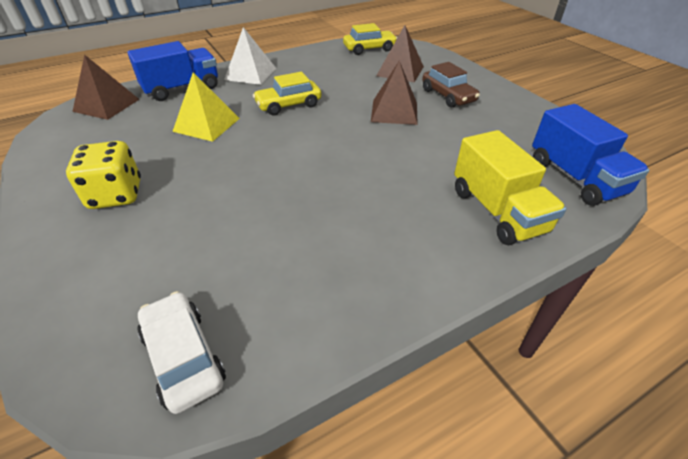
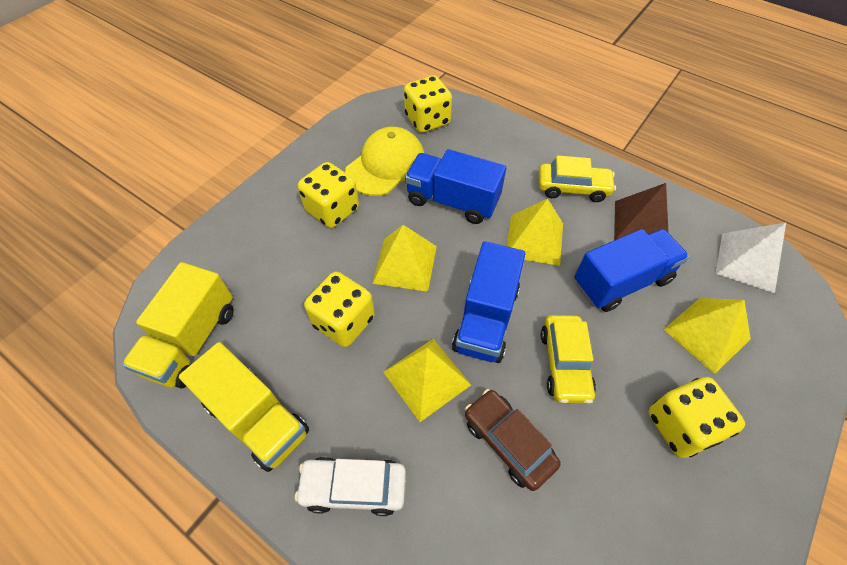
blue truck: [127,41,218,101] [532,104,649,206] = 2 -> [405,149,506,224] [452,241,526,363] [574,229,689,312] = 3
brown pyramid: [72,54,139,120] [371,61,418,125] [376,25,424,82] = 3 -> [614,183,669,240] = 1
yellow cap: none = 0 -> [345,127,424,196] = 1
yellow dice: [66,141,141,209] = 1 -> [298,162,359,228] [304,272,375,347] [404,76,452,133] [648,377,745,458] = 4
yellow pyramid: [172,72,240,142] = 1 -> [372,225,437,292] [383,339,471,422] [507,199,563,266] [663,298,751,374] = 4
yellow truck: [454,130,566,245] = 1 -> [122,262,234,388] [179,342,309,472] = 2

